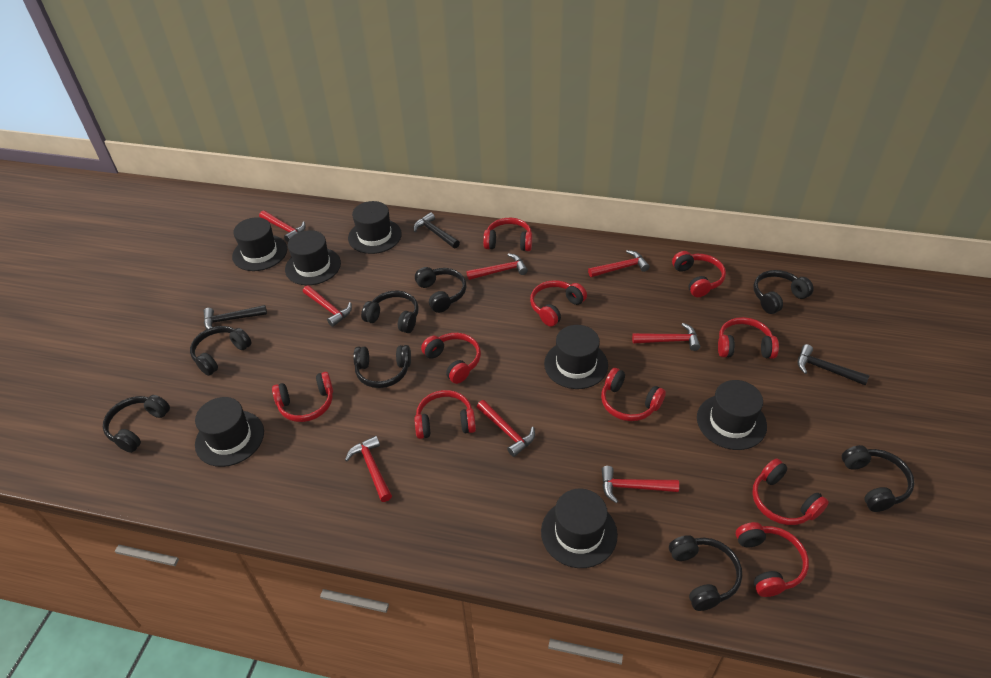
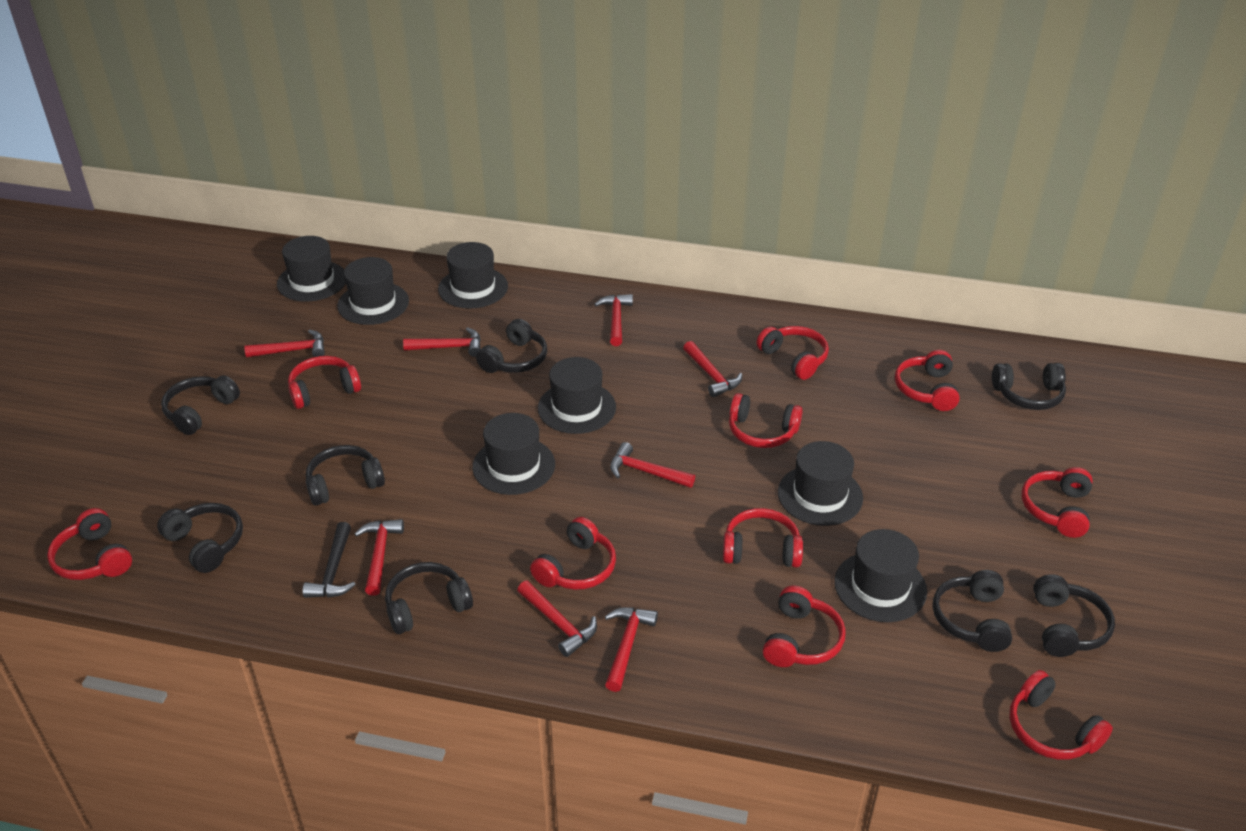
black hammer: [204,305,267,329] [414,212,460,249] [798,344,869,385] = 3 -> [302,522,356,598] = 1

